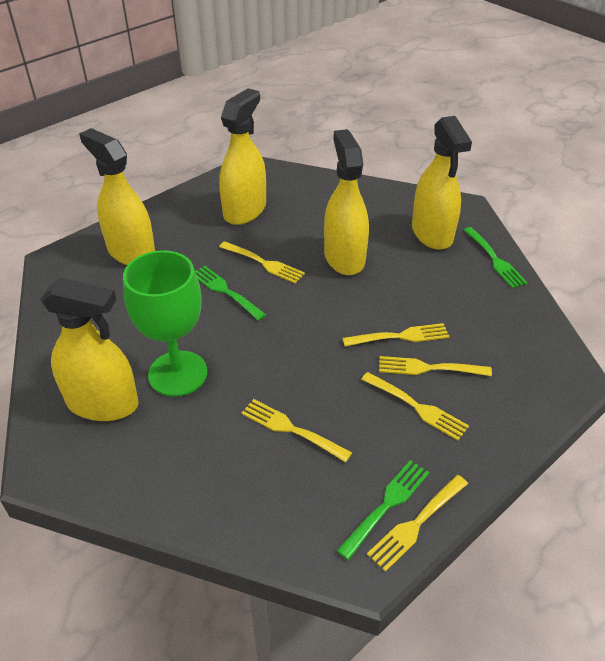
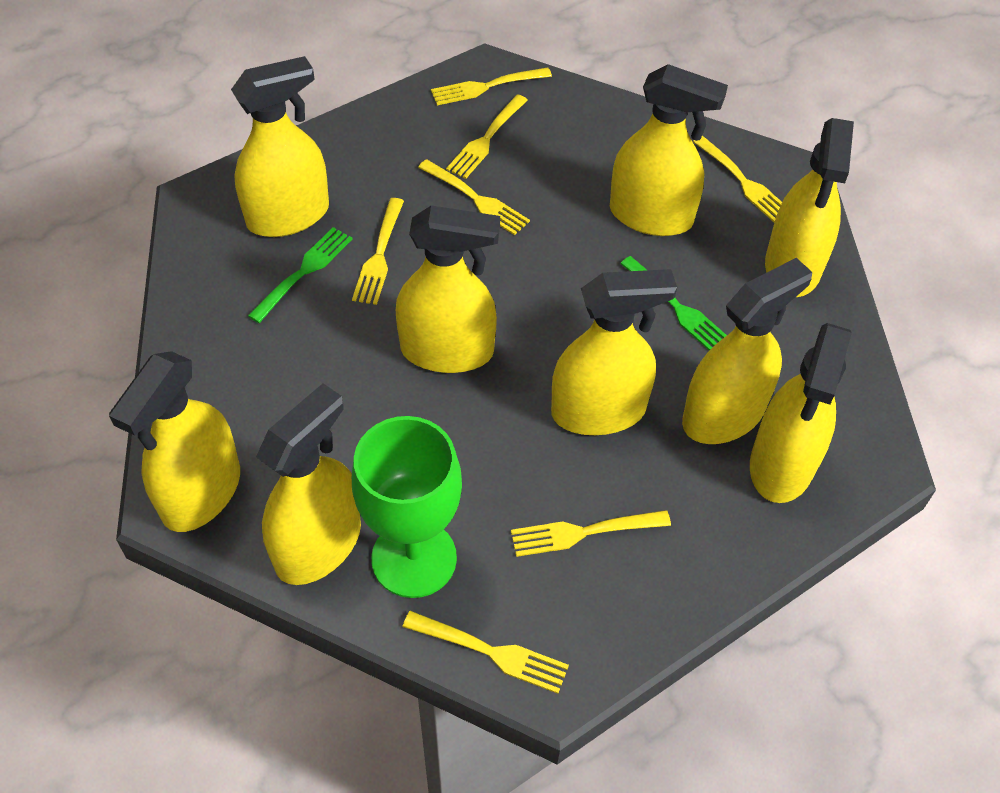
green fork: [195,266,266,321] [337,460,429,560] [464,227,528,288] = 3 -> [248,227,352,323] [620,256,727,350] = 2
yellow fork: [219,241,305,284] [241,399,352,463] [342,323,450,346] [361,372,469,441] [367,475,468,572] [379,356,492,376] = 6 -> [352,198,404,305] [402,611,569,694] [418,159,530,235] [431,68,552,105] [446,94,528,179] [511,510,671,557] [693,136,782,222] = 7
yellow spray bottle: [40,277,139,421] [79,128,155,265] [219,88,266,225] [324,129,369,275] [412,116,472,250] = 5 -> [109,351,240,532] [231,56,329,237] [256,383,361,585] [396,205,500,373] [551,269,677,435] [610,64,728,236] [682,258,812,444] [750,323,852,503] [765,118,854,297] = 9

